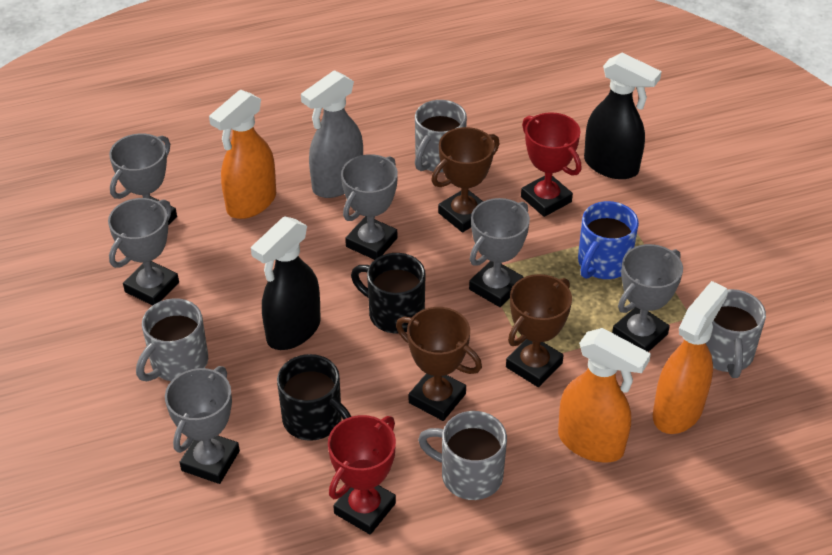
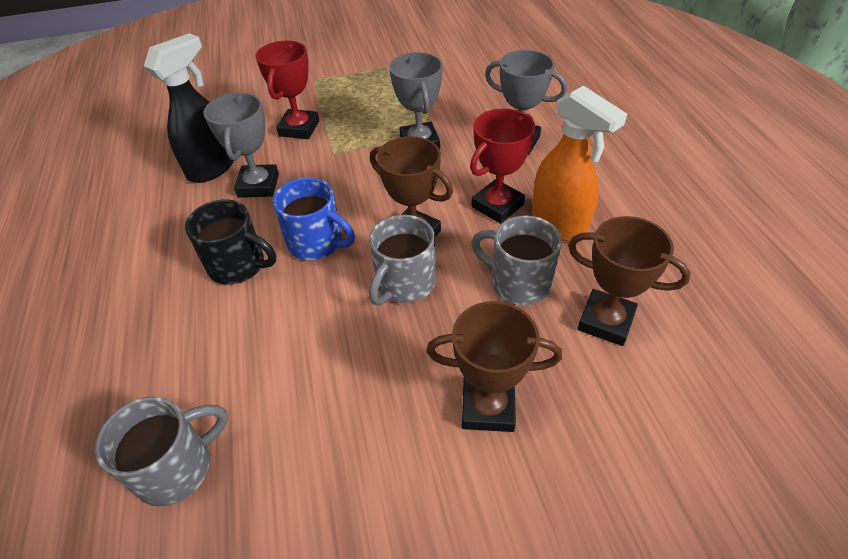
black mug: [277,354,352,441] [351,253,425,334] = 2 -> [185,199,276,285] = 1
black spray bottle: [251,216,321,350] [584,53,662,179] = 2 -> [144,33,234,183] = 1
grey mug: [136,298,208,381] [415,100,467,172] [418,411,507,500] [706,289,766,378] = 4 -> [95,396,228,507] [369,215,436,305] [471,215,562,305] = 3
grey spray bottle: [301,70,363,198] = 1 -> none = 0
grey trophy: [108,198,179,306] [109,133,177,225] [165,366,240,484] [341,154,398,260] [469,198,530,307] [612,244,683,352] = 6 -> [203,92,279,198] [389,52,443,149] [485,50,567,155] = 3
orange spray bottle: [209,89,276,219] [558,328,651,462] [653,281,728,434] = 3 -> [532,86,627,241] = 1

